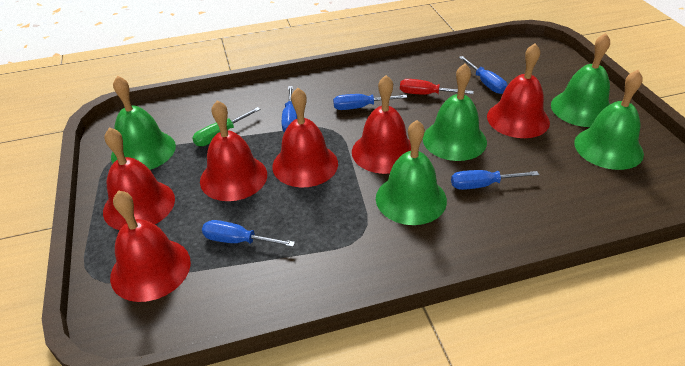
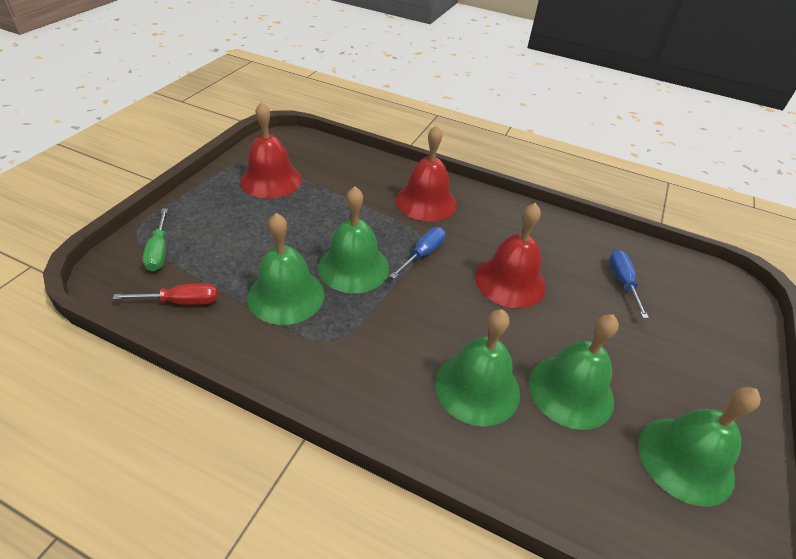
blue screwdriver: [202,220,295,247] [282,86,297,132] [333,94,407,110] [451,170,539,190] [459,56,507,94] = 5 -> [390,227,445,279] [609,250,649,318] = 2
red bell: [103,127,175,230] [110,190,191,302] [200,100,267,201] [272,88,338,188] [352,75,411,174] [487,43,550,138] = 6 -> [240,102,302,198] [396,125,457,222] [475,203,546,308] = 3

